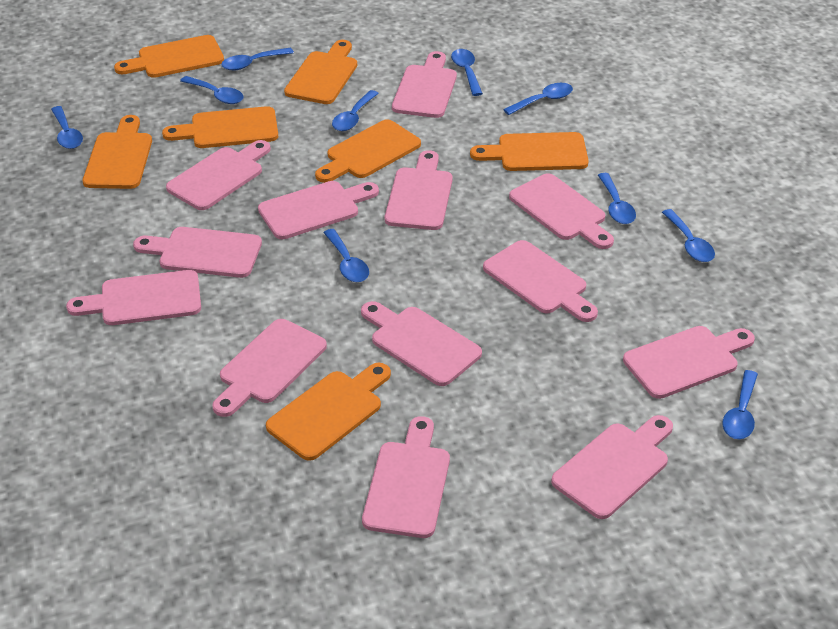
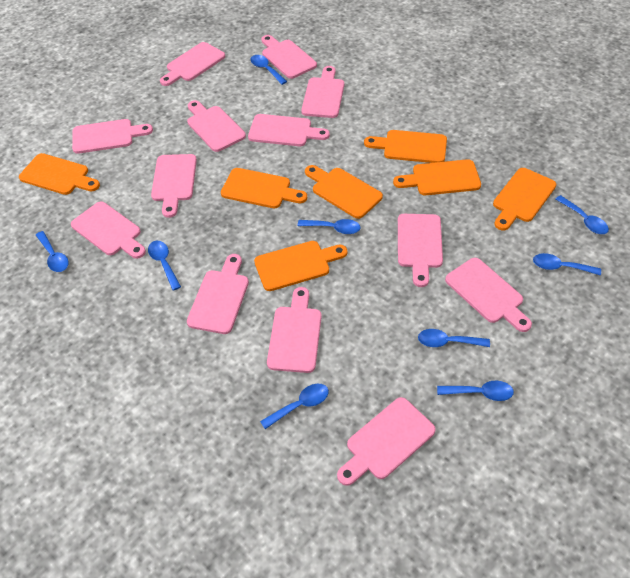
blue spoon: [51,106,83,149] [180,76,244,104] [221,48,294,71] [323,229,369,282] [332,90,379,131] [451,49,483,96] [503,83,573,115] [598,173,636,224] [662,209,715,262] [722,370,758,439] = 10 -> [36,231,69,272] [148,241,181,290] [251,55,287,85] [260,384,329,429] [297,219,360,234] [418,329,490,347] [437,381,514,401] [533,253,601,276] [556,195,609,234] = 9

